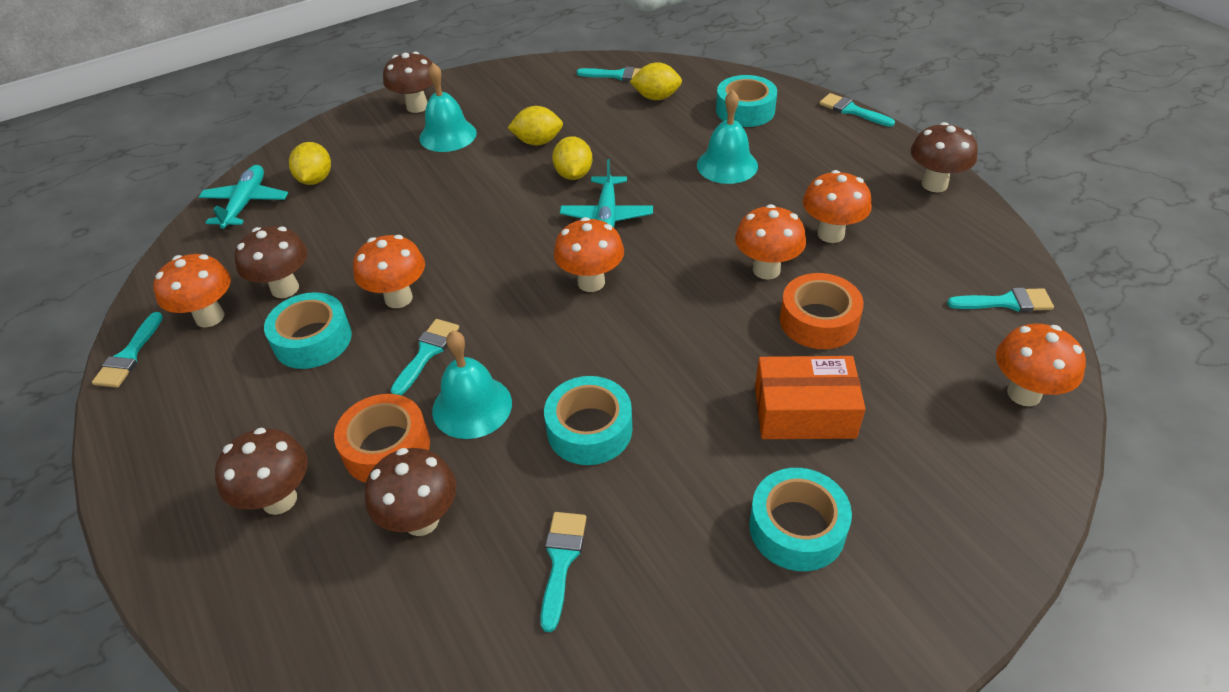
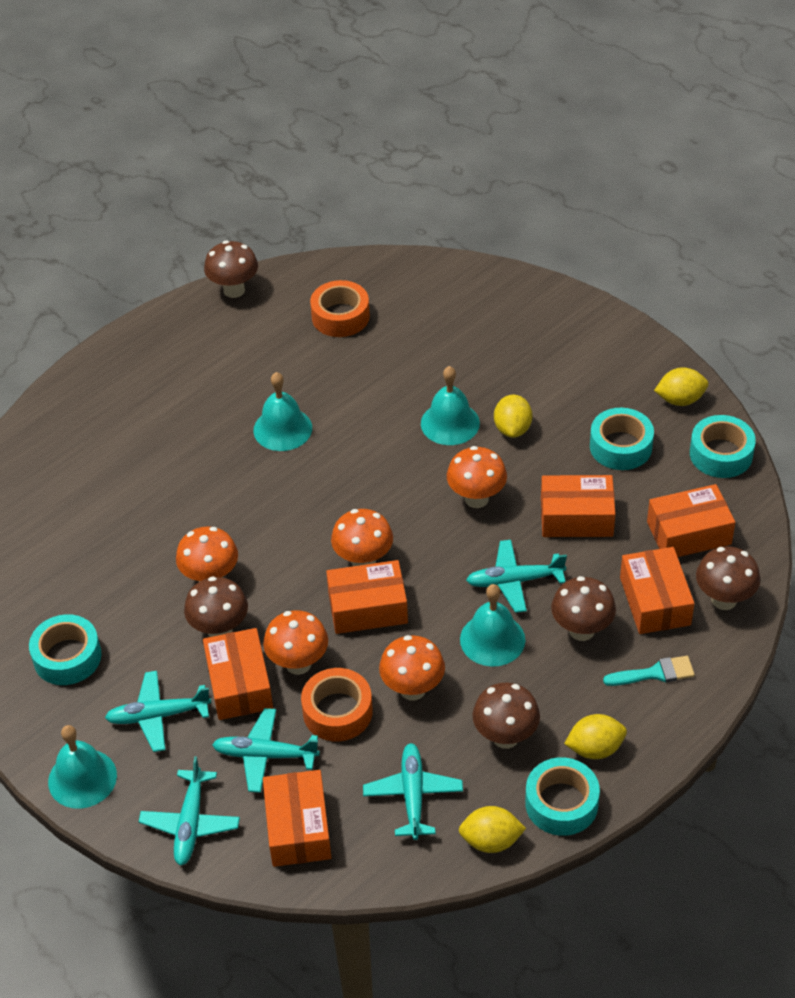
orange box: [755,356,866,439] = 1 -> [203,628,273,720] [263,770,331,867] [326,560,408,634] [541,475,615,537] [620,547,695,634] [647,484,735,557] = 6
orange mushroom: [153,254,231,328] [353,235,425,308] [554,217,624,292] [735,204,806,280] [803,170,872,243] [996,324,1086,406] = 6 -> [176,526,238,582] [263,610,328,675] [331,509,393,566] [379,635,445,700] [447,446,507,508] = 5
turquoise bell: [419,63,477,152] [432,330,512,439] [697,90,758,184] = 3 -> [48,725,117,809] [253,372,312,451] [421,366,480,445] [460,584,525,667] = 4
turquoise brush: [92,312,163,388] [391,319,459,395] [540,512,586,632] [577,67,641,81] [819,93,895,127] [947,288,1054,312] = 6 -> [603,656,695,686] = 1
turquoise plane: [199,165,288,229] [560,159,653,228] = 2 -> [105,671,211,752] [139,756,240,866] [212,708,320,793] [363,743,463,840] [466,540,567,613] = 5

